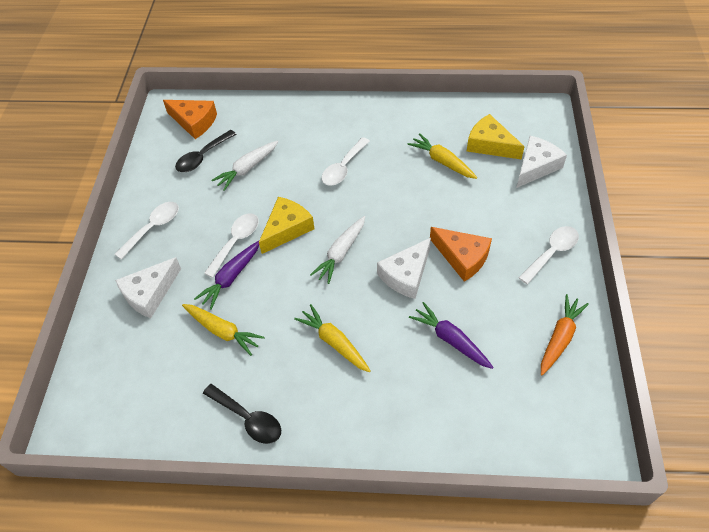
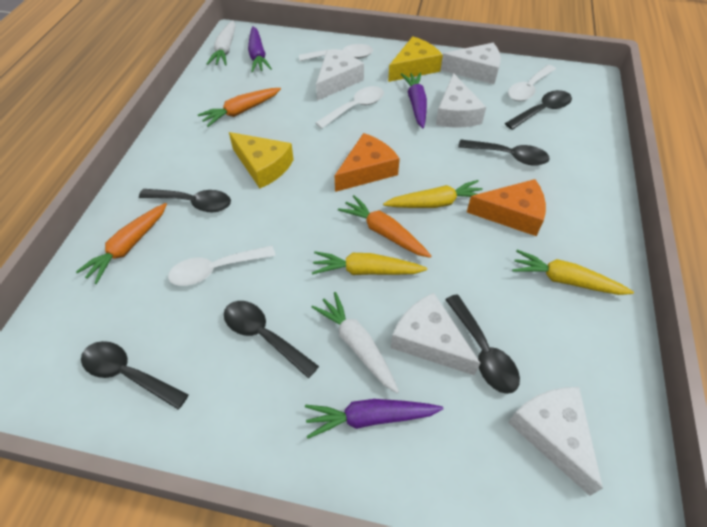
black spoon: [175,130,236,172] [203,384,281,444] = 2 -> [81,341,188,410] [139,189,231,213] [224,301,319,379] [445,294,520,394] [458,139,550,166] [505,90,572,130] = 6
orange carrot: [541,294,589,376] = 1 -> [76,203,167,284] [198,88,281,127] [338,195,431,258] = 3
purple carrot: [194,241,259,310] [409,302,494,369] = 2 -> [248,26,272,72] [305,399,444,439] [401,72,427,128] = 3
white cheese: [115,257,181,318] [377,238,431,299] [516,136,567,188] = 3 -> [316,50,364,101] [391,293,480,376] [436,73,486,128] [441,43,501,84] [508,387,603,496] = 5

